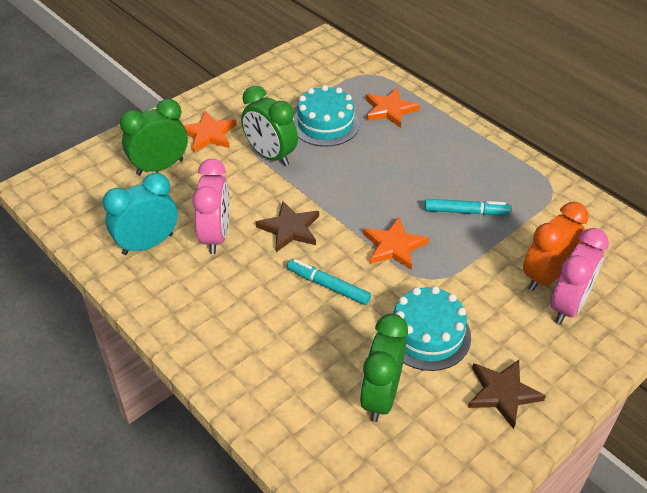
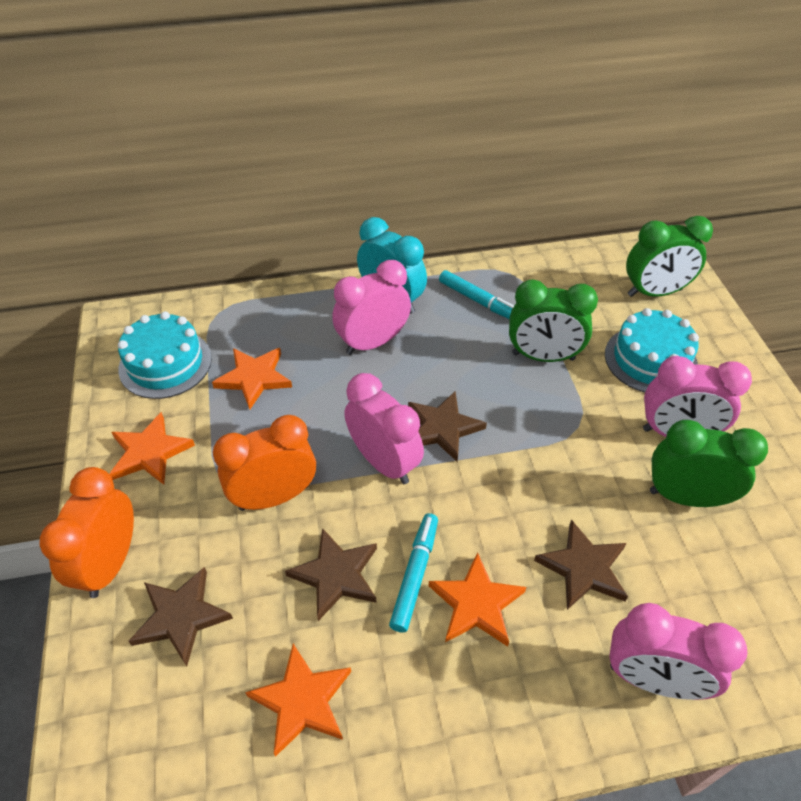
brown star: [256,201,319,252] [468,360,546,429] = 2 -> [128,567,233,666] [285,528,377,621] [408,391,487,462] [534,519,628,610] = 4
orange clock: [523,202,589,291] = 1 -> [40,467,134,598] [213,415,316,511] = 2
orange star: [184,111,237,153] [363,217,429,270] [366,88,420,128] = 3 -> [109,412,195,485] [212,348,292,409] [245,644,351,757] [429,552,526,647] = 4
pink clock: [192,159,230,254] [550,228,609,324] = 2 -> [332,260,411,355] [345,373,424,484] [609,603,748,700] [643,356,752,437] = 4

